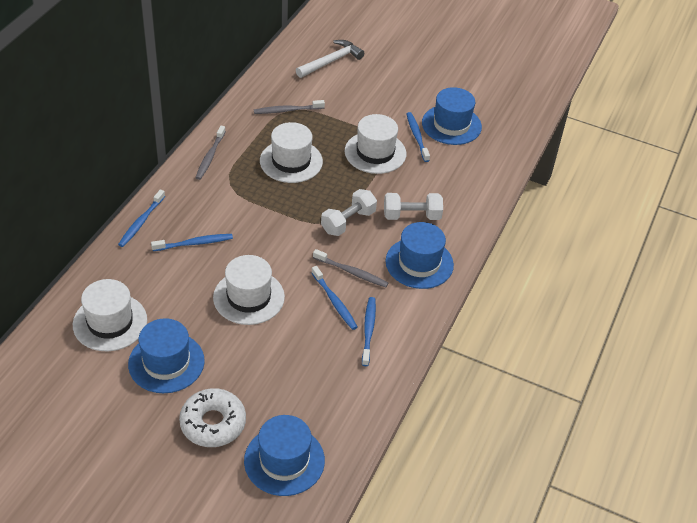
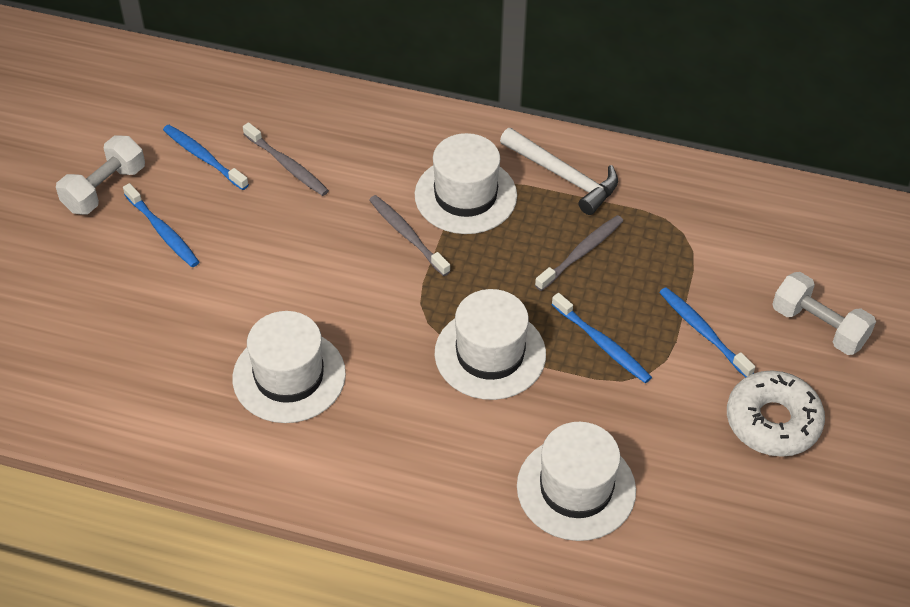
blue hat: [128,318,205,393] [244,415,325,496] [386,222,454,289] [422,87,482,145] = 4 -> none = 0
blue toothbrush: [118,189,165,247] [151,234,233,251] [311,266,358,330] [362,297,376,366] [406,112,430,162] = 5 -> [123,183,199,267] [163,125,249,190] [552,293,652,383] [659,287,755,377] = 4

